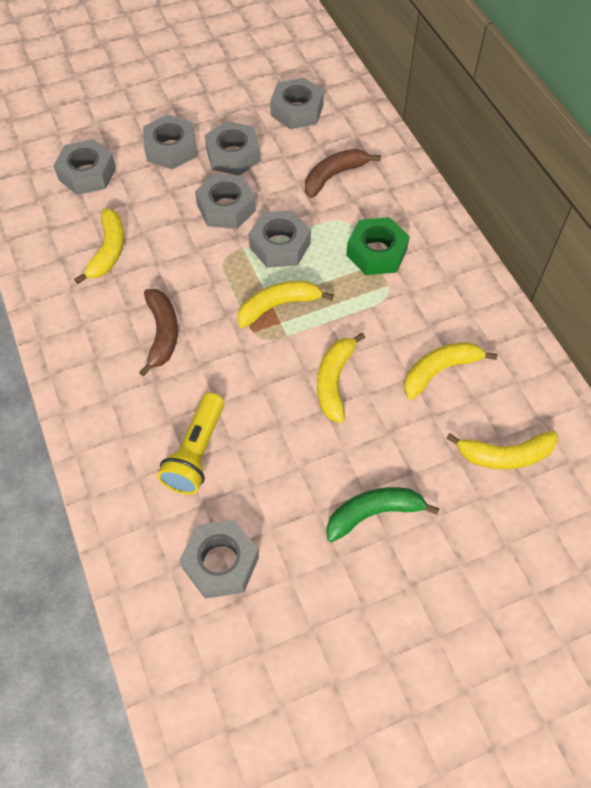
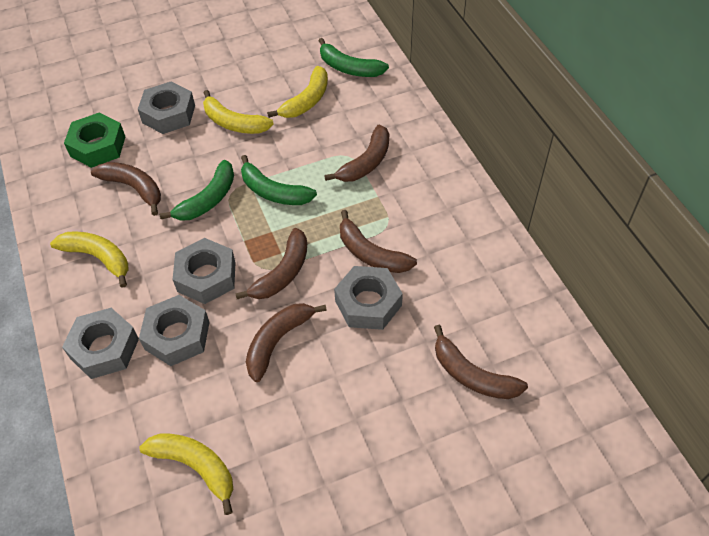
brown banana: [139,289,178,376] [305,149,381,198] = 2 -> [91,162,161,216] [235,228,307,299] [246,303,327,382] [324,124,389,182] [340,210,417,273] [434,325,528,399] = 6
green banana: [326,487,440,542] = 1 -> [159,160,234,221] [241,155,317,205] [318,38,389,77] = 3
grey nut: [53,139,116,195] [143,114,196,170] [179,520,259,599] [195,173,256,229] [205,121,260,176] [248,210,311,268] [270,78,324,129] = 7 -> [62,308,139,379] [138,82,195,134] [139,295,210,366] [173,238,236,304] [334,266,403,330] = 5
yellow banana: [74,208,124,284] [237,281,334,328] [317,333,365,423] [404,342,498,400] [446,430,558,469] = 5 -> [50,232,129,288] [139,433,233,515] [203,90,274,134] [267,66,328,118] = 4
yellow flashlight: [157,393,224,495] = 1 -> none = 0

